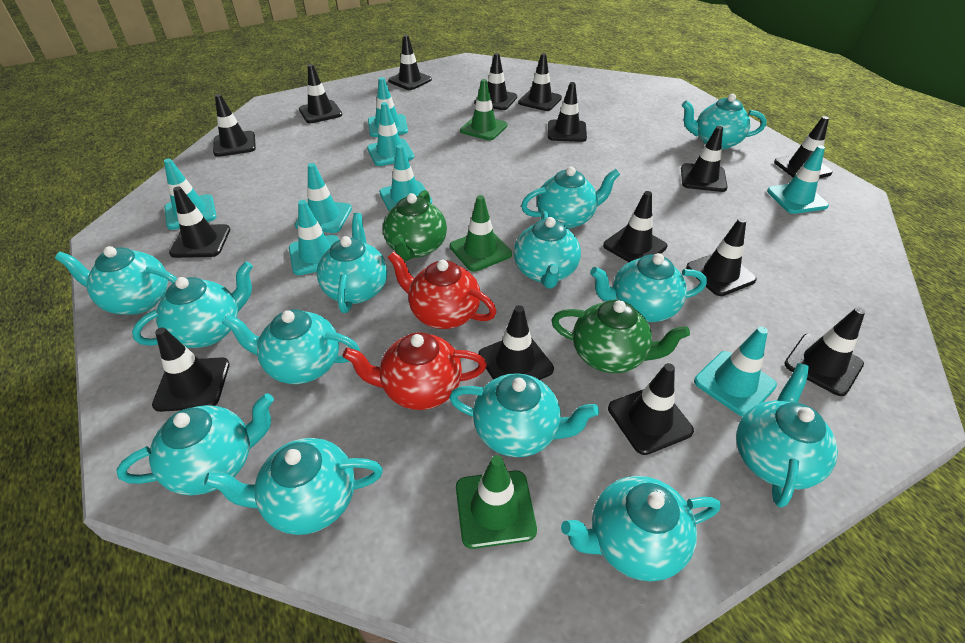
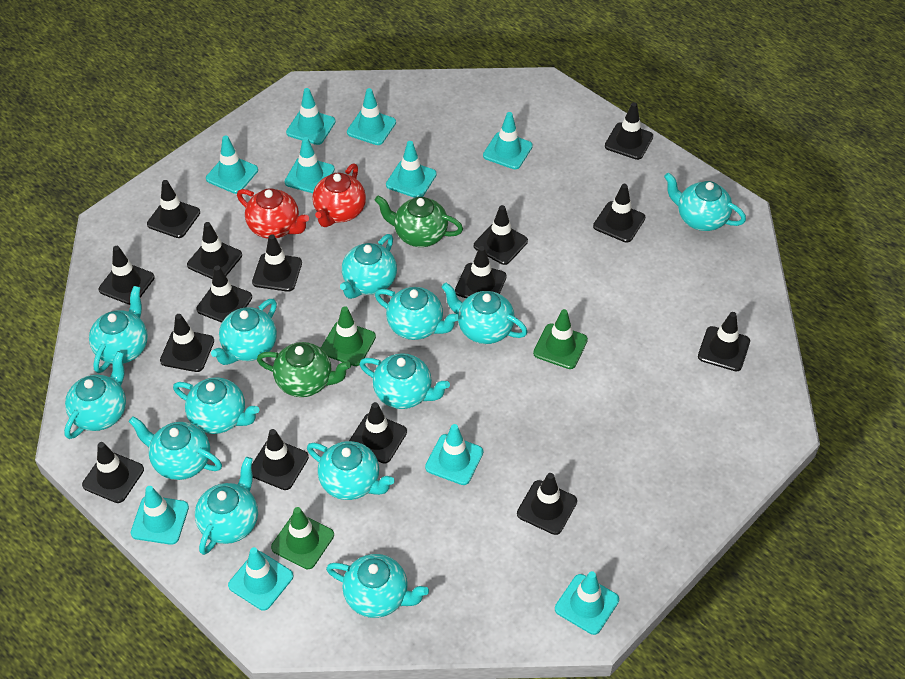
turquoise traffic cone: [164,159,217,230] [289,200,339,275] [295,163,352,233] [367,102,414,166] [368,77,408,137] [379,145,432,211] [694,326,777,417] [767,145,829,214] = 8 -> [131,486,189,545] [206,136,258,194] [228,547,293,610] [285,137,335,193] [286,88,336,145] [347,88,396,145] [386,141,437,198] [425,424,483,485] [483,112,533,169] [555,571,619,635] = 10

